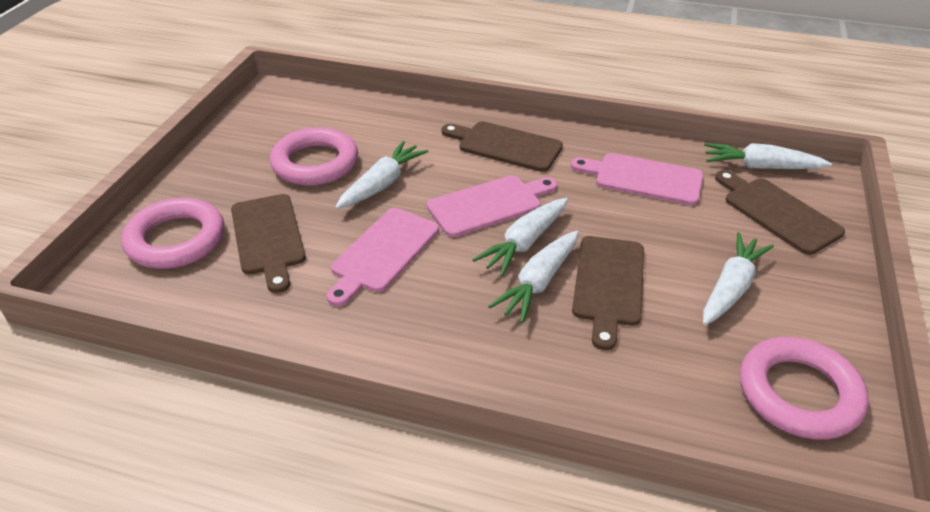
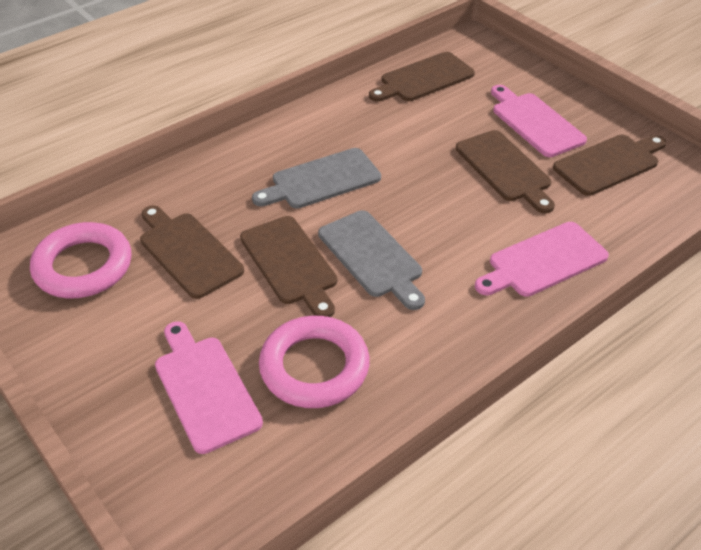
brown cutting board: [231,194,306,293] [442,121,563,172] [572,236,644,350] [715,170,845,255] = 4 -> [140,205,244,299] [240,216,337,317] [369,52,475,102] [456,130,555,213] [553,135,666,196] = 5
grey cutting board: none = 0 -> [252,148,381,209] [318,210,425,310] = 2
pink ring: [122,198,224,269] [270,127,358,186] [740,337,869,440] = 3 -> [30,222,131,298] [259,316,370,408] = 2
white carrot: [335,141,429,209] [472,198,568,277] [488,231,579,323] [703,232,774,325] [704,143,832,169] = 5 -> none = 0

